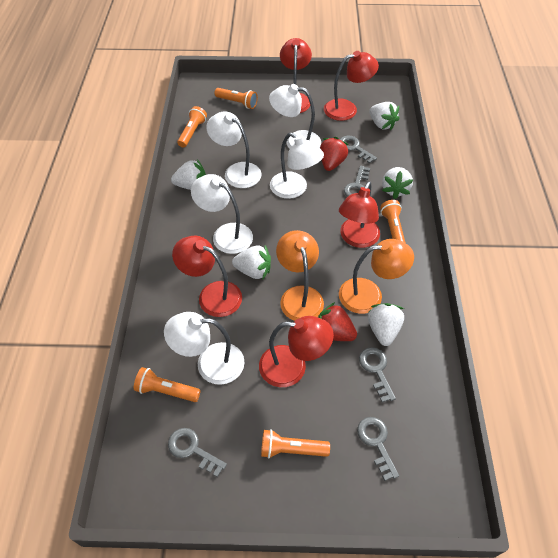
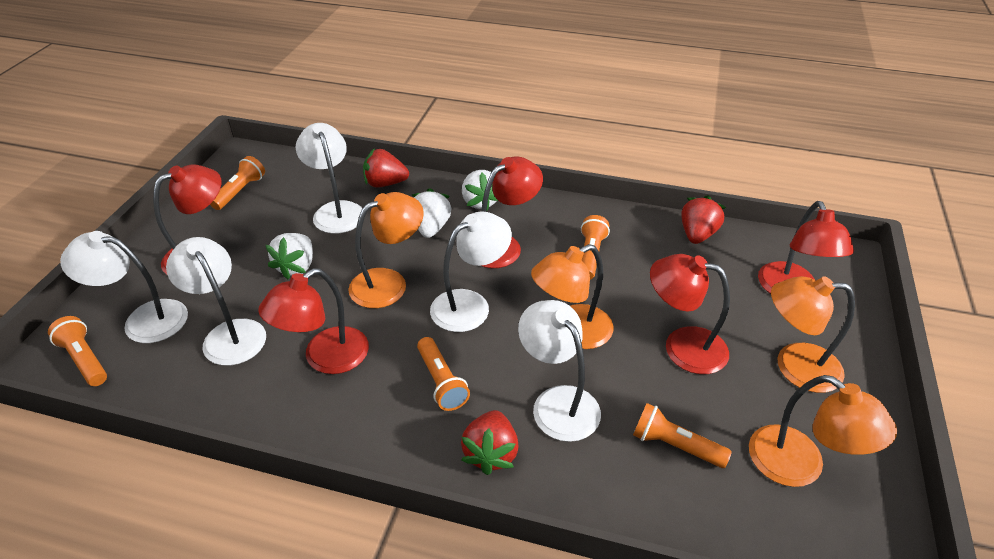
grey key: [168,428,227,477] [340,136,377,164] [344,166,370,197] [357,417,399,481] [359,347,396,403] = 5 -> none = 0
orange lamp: [276,230,324,321] [339,239,414,314] = 2 -> [348,192,424,308] [531,244,613,349] [749,375,897,487] [771,276,855,393] = 4
red strawberry: [318,302,357,341] [320,137,349,171] = 2 -> [363,148,409,188] [461,410,519,475] [681,196,726,244] = 3
white strawberry: [171,159,206,190] [232,245,271,279] [368,303,404,346] [369,102,400,130] [382,167,413,199] = 5 -> [266,233,313,279] [412,188,452,238] [462,170,498,210] = 3

